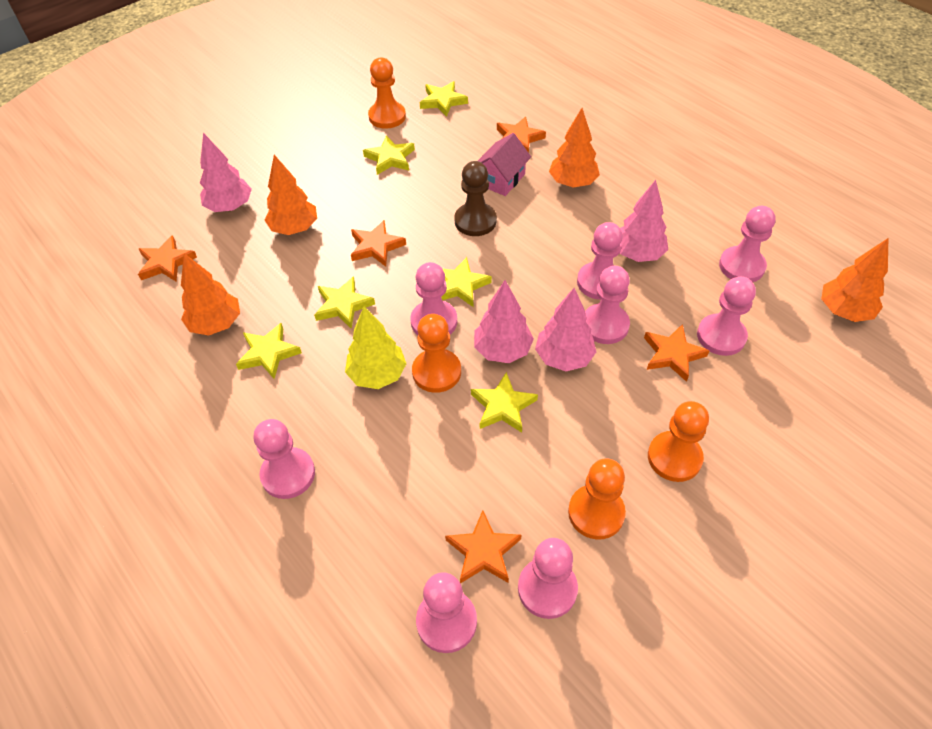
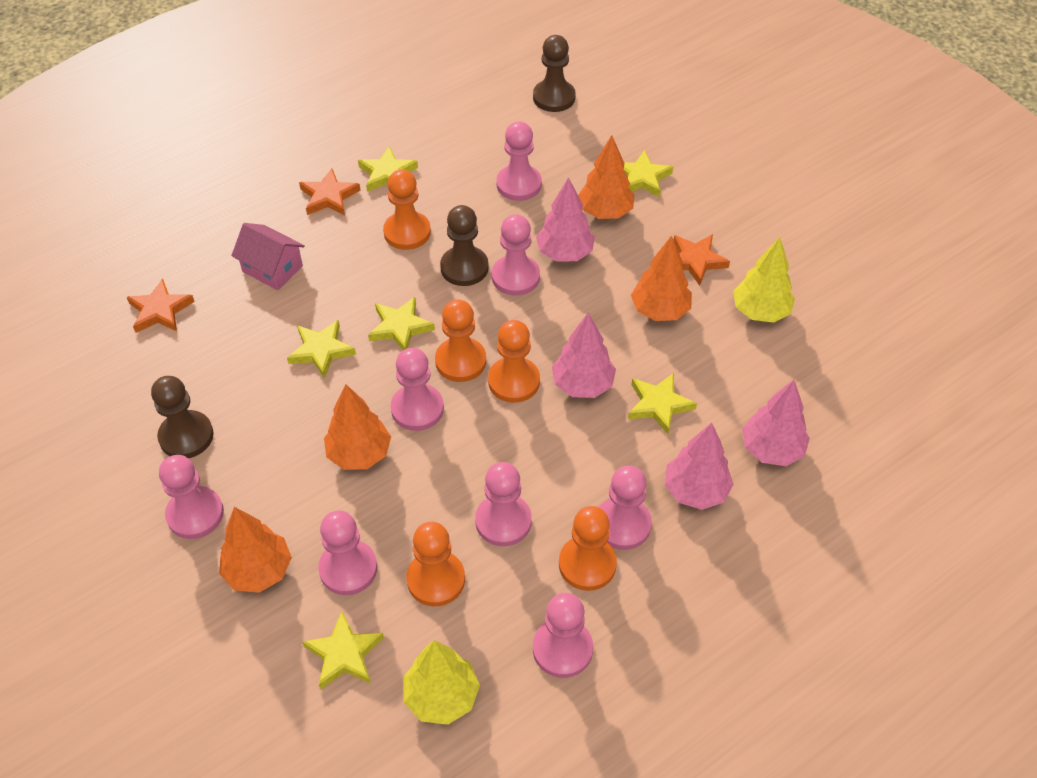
brown pawn: [454,161,497,236] = 1 -> [151,376,214,458] [440,205,489,286] [533,35,576,112] = 3
orange pawn: [368,58,406,129] [412,314,461,393] [568,459,626,539] [648,401,709,482] = 4 -> [383,169,431,250] [407,522,465,606] [435,299,486,382] [488,320,540,403] [559,506,617,591] = 5
orange star: [138,235,197,282] [351,220,406,267] [445,510,521,583] [497,116,546,153] [644,324,710,382] = 5 -> [127,278,195,333] [299,168,361,216] [674,234,730,286] = 3
yellow tree: [345,306,406,389] = 1 -> [403,640,480,725] [733,237,795,323] = 2

